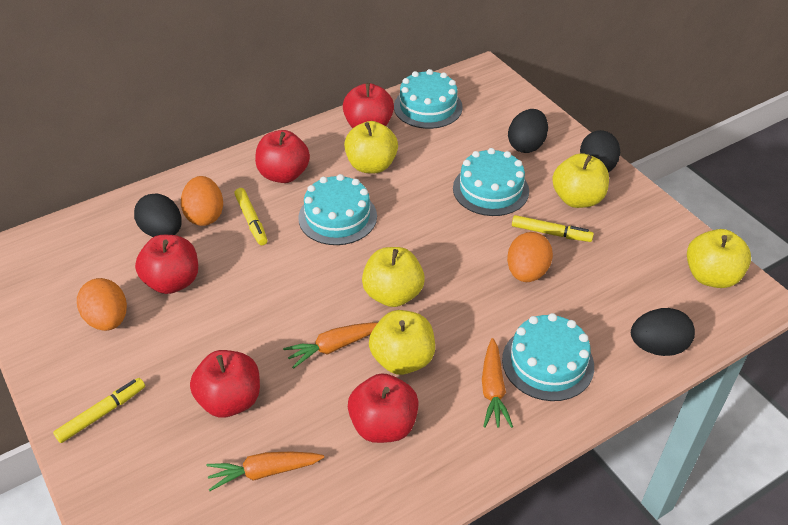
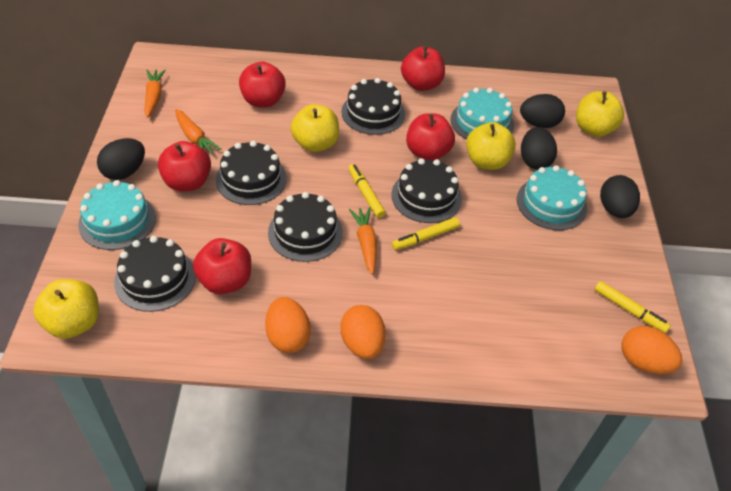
black cake: none = 0 -> [114,236,196,312] [216,141,287,205] [268,192,343,262] [341,78,405,135] [391,158,462,223] = 5
turquoise cake: [298,174,377,245] [394,69,463,129] [453,148,529,216] [502,313,594,401] = 4 -> [78,180,156,250] [450,88,514,140] [517,165,587,230] = 3
yellow apple: [344,121,398,173] [362,247,425,307] [369,310,435,375] [552,153,609,208] [687,229,751,288] = 5 -> [33,279,99,339] [291,104,339,152] [466,122,516,170] [576,91,624,137] = 4

